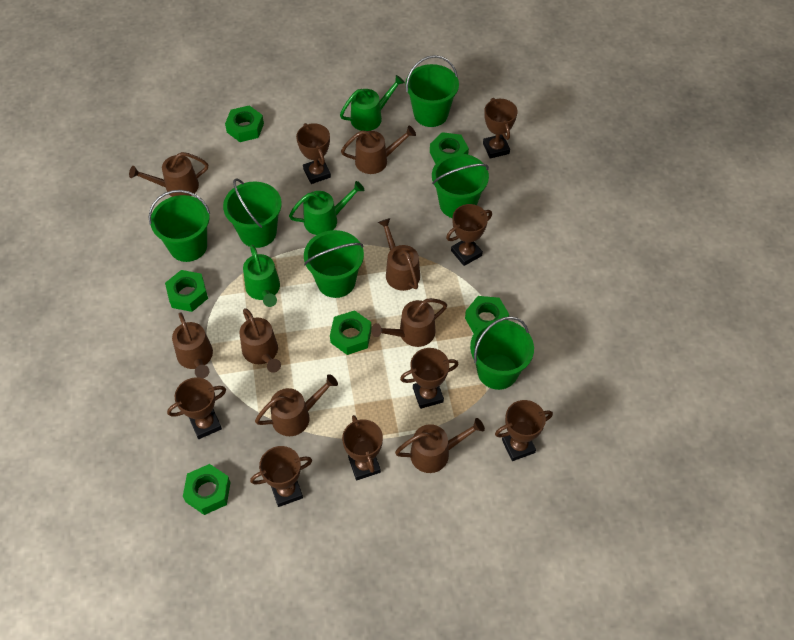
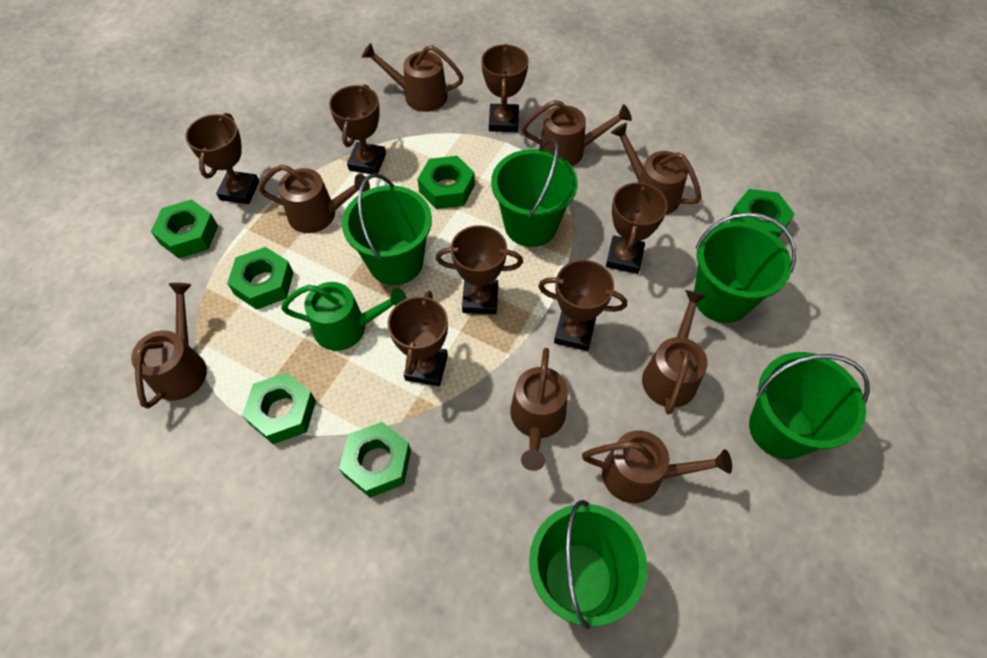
brown trophy: [167,377,226,439] [250,446,312,507] [296,123,331,184] [342,415,383,480] [400,348,459,409] [446,204,492,266] [483,98,518,158] [495,400,553,461] = 8 -> [185,113,259,204] [329,84,386,174] [387,291,448,386] [436,225,523,314] [481,44,529,132] [538,260,627,351] [606,181,668,274] = 7
green bucket: [149,190,210,262] [223,179,282,248] [304,230,364,298] [405,55,459,127] [432,154,489,218] [470,316,534,390] = 6 -> [342,173,432,285] [491,138,578,247] [529,500,647,629] [694,212,796,323] [749,352,870,459] = 5
green watering can: [243,245,280,307] [289,181,364,235] [340,75,405,131] = 3 -> [281,282,407,351] = 1

